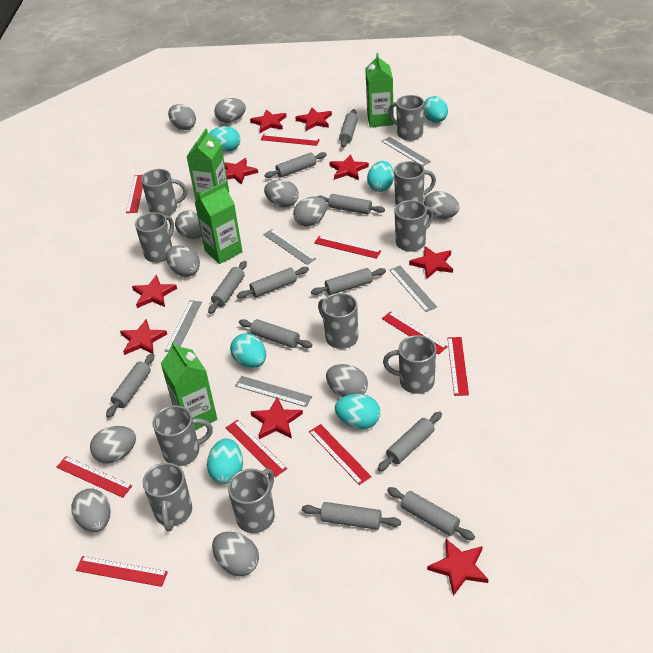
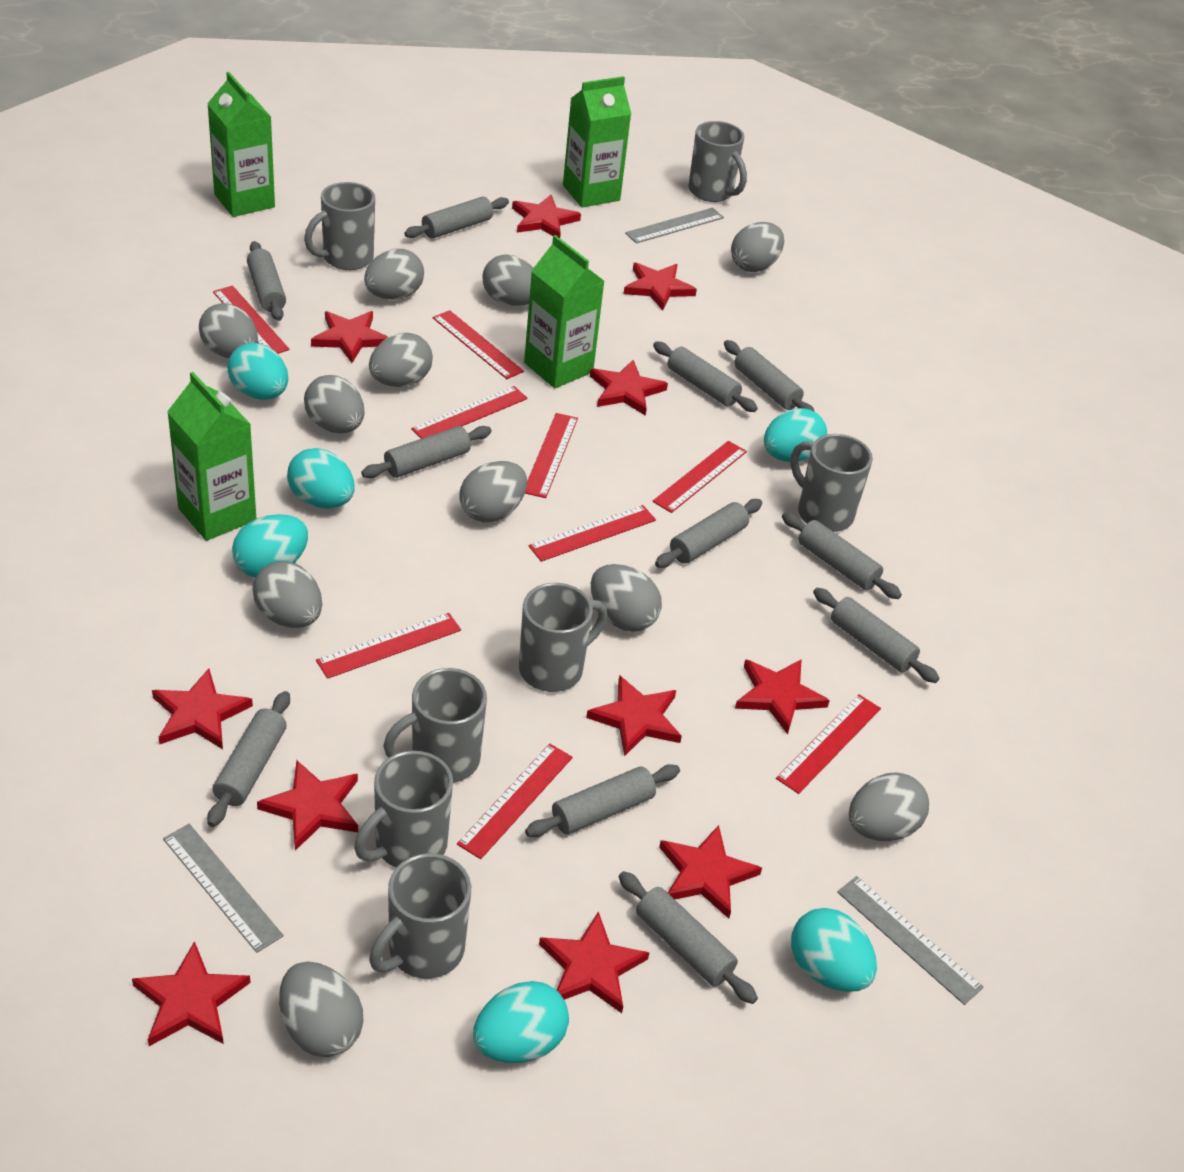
grey mug: [135,212,174,263] [141,169,187,216] [143,463,192,531] [153,405,213,466] [228,468,275,533] [318,293,358,349] [383,335,436,394] [388,95,424,141] [394,161,436,205] [395,200,434,252] = 10 -> [304,182,375,270] [354,751,453,868] [369,853,471,979] [383,668,487,783] [519,583,607,692] [688,121,747,202] [790,434,873,532] = 7
grey ruler: [164,300,202,352] [235,376,312,407] [263,229,316,265] [382,137,431,166] [389,266,437,312] = 5 -> [163,824,284,953] [625,208,724,243] [837,876,984,1005] = 3
red star: [120,319,167,355] [132,275,177,308] [224,158,258,185] [250,109,287,133] [251,397,303,439] [295,107,332,131] [329,154,369,180] [409,246,453,279] [427,539,489,596] = 9 -> [132,941,251,1046] [152,668,253,749] [257,761,358,851] [311,311,388,363] [512,195,581,238] [539,911,650,1013] [586,675,682,757] [590,360,668,416] [624,263,697,311] [659,825,762,919] [735,659,830,734] = 11

